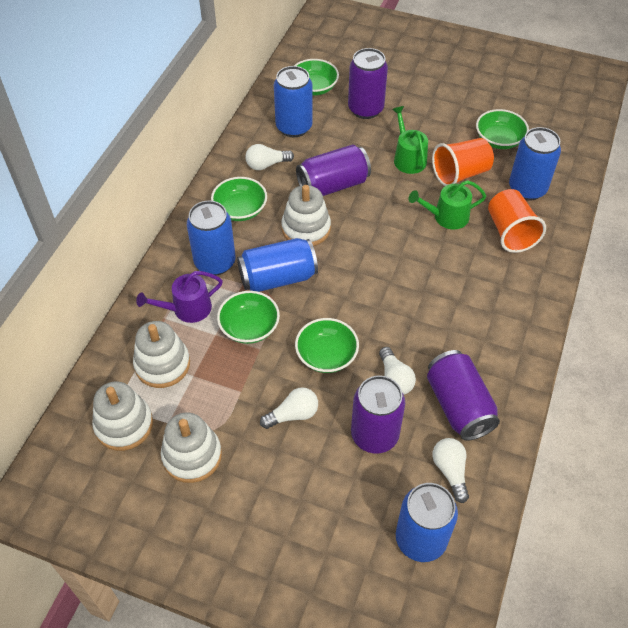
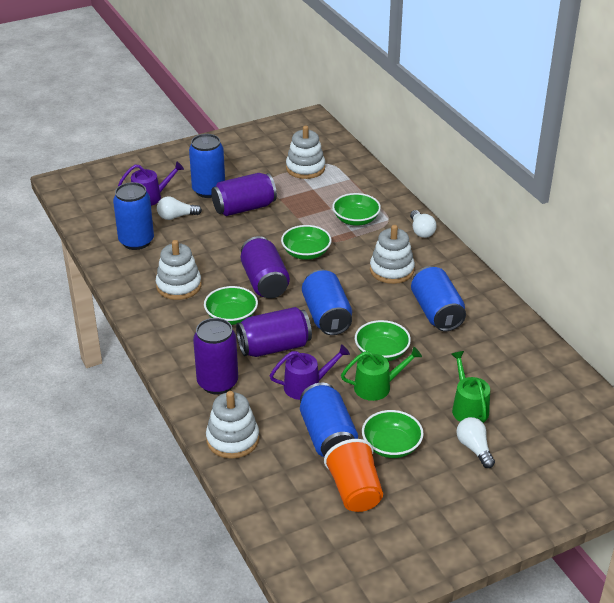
orange cup: [432,138,494,186] [488,189,546,253] = 2 -> [324,439,383,512] = 1
purple watering can: [136,271,223,323] = 1 -> [118,162,184,206] [270,344,350,400] = 2
white light bulb: [245,144,294,170] [260,387,318,429] [379,347,416,395] [432,438,469,503] = 4 -> [157,197,202,220] [410,210,437,238] [456,417,495,468] = 3

